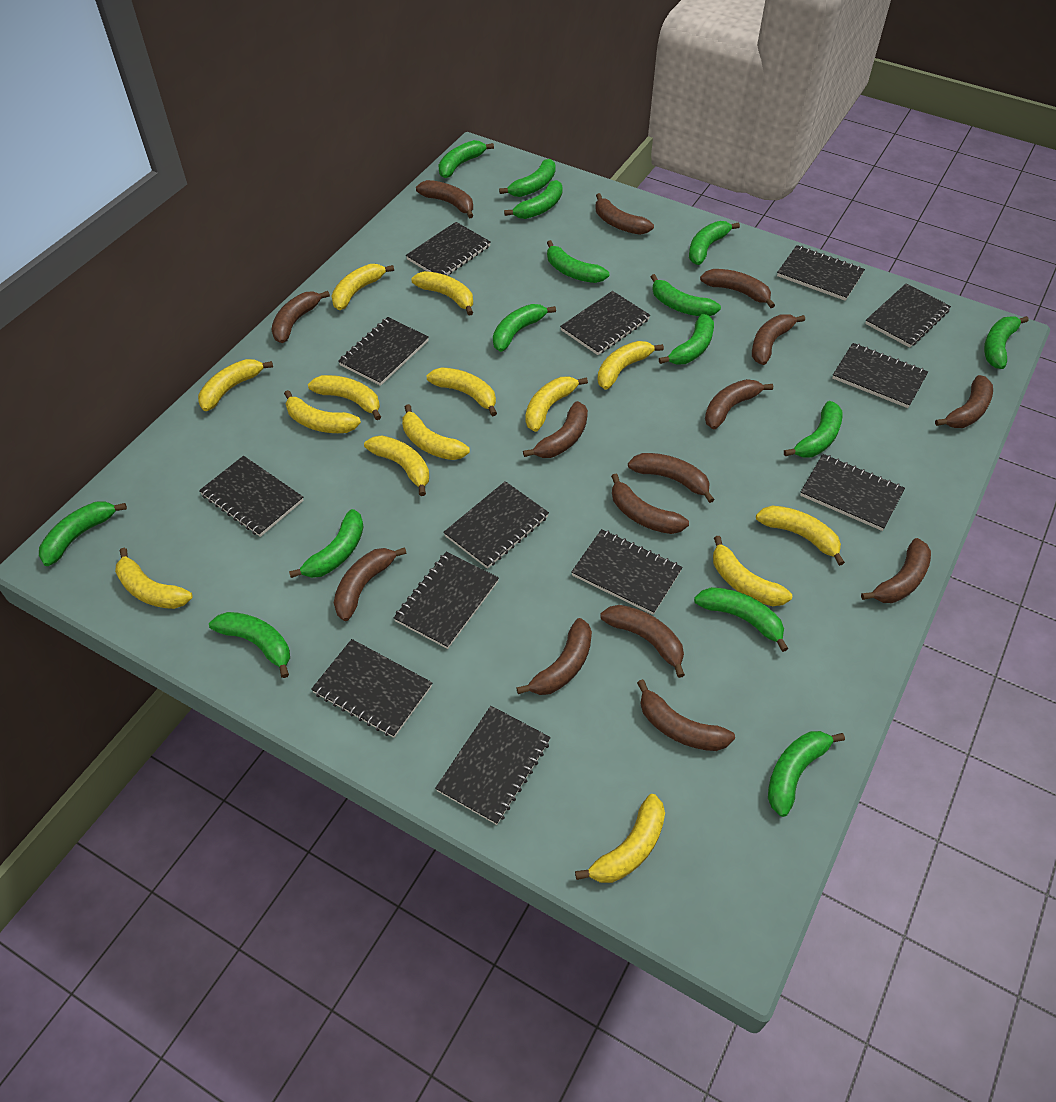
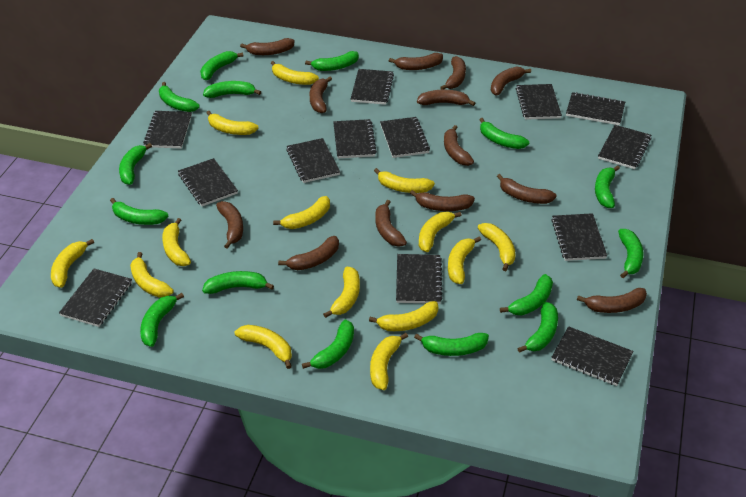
brown banana: [271,291,330,343] [334,547,407,621] [416,180,474,218] [516,618,592,695] [523,401,588,458] [595,193,654,235] [600,605,685,678] [611,474,689,534] [628,453,715,503] [637,679,735,751] [700,269,775,308] [705,379,773,429] [752,314,805,365] [861,538,931,603] [935,375,993,428] = 15 -> [216,201,243,249] [240,38,295,55] [278,236,339,270] [309,77,332,113] [375,200,407,247] [389,53,443,70] [410,190,475,211] [417,90,475,106] [440,56,466,90] [444,125,474,166] [491,67,531,95] [497,174,557,204] [577,288,647,313] = 13

